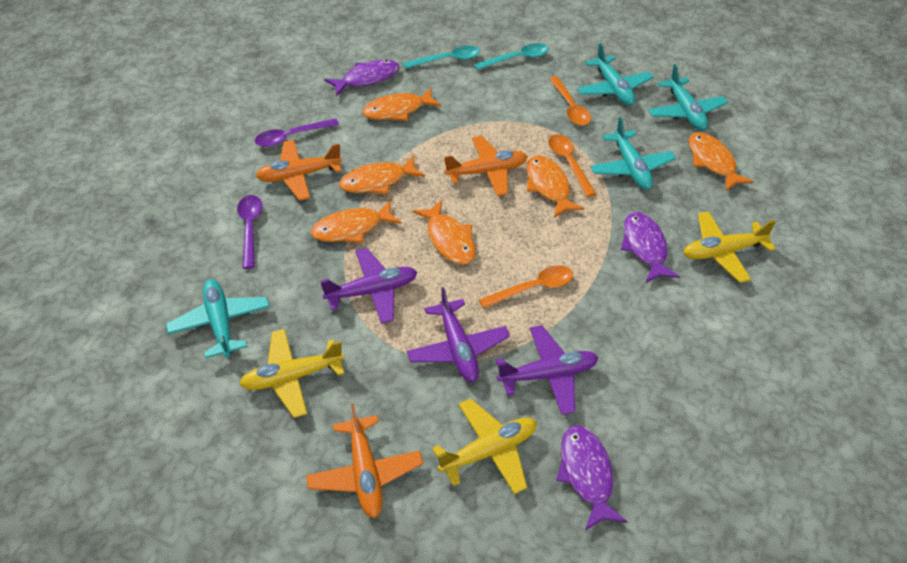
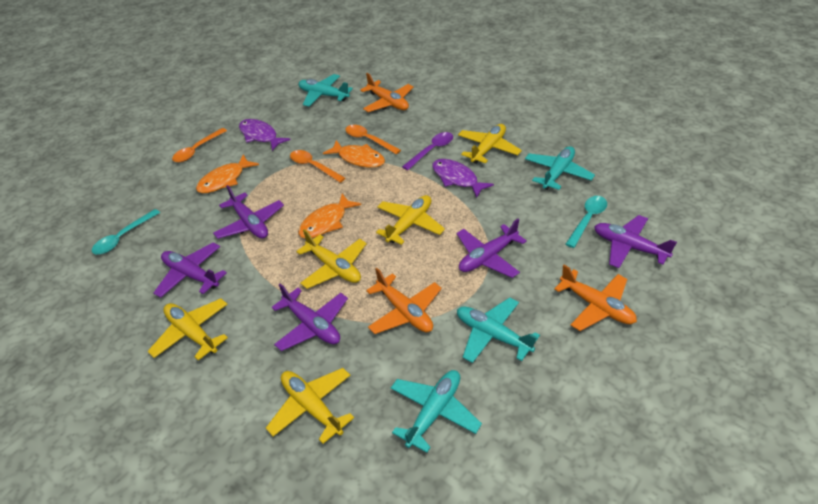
orange fish: [311,200,402,243] [339,156,425,194] [362,88,442,121] [413,200,475,265] [526,155,584,218] [689,132,754,191] = 6 -> [196,154,259,193] [298,194,361,238] [323,140,385,168] = 3
purple fish: [325,60,399,97] [556,425,627,531] [621,212,680,283] = 3 -> [239,119,290,151] [432,159,494,198] = 2
purple plane: [320,248,417,324] [407,287,510,382] [496,325,598,415] = 3 -> [154,242,227,298] [213,185,284,239] [272,283,348,351] [457,219,527,278] [594,215,677,268] = 5
purple spoon: [237,195,263,269] [255,119,339,147] = 2 -> [402,132,453,170] = 1
yellow plane: [239,329,345,418] [432,398,537,495] [684,211,776,283] = 3 -> [148,298,228,360] [266,368,354,444] [296,229,367,289] [376,195,445,245] [458,124,522,164] = 5

